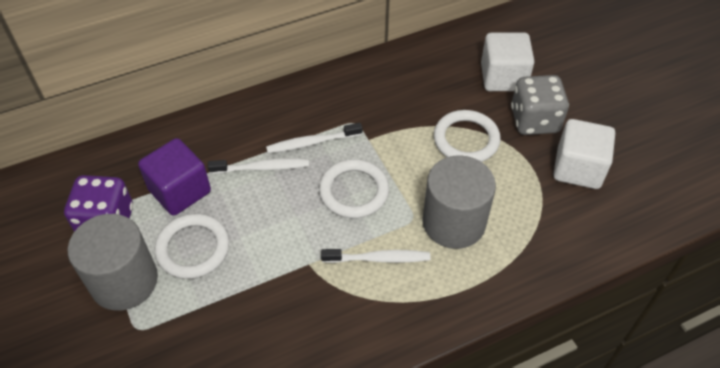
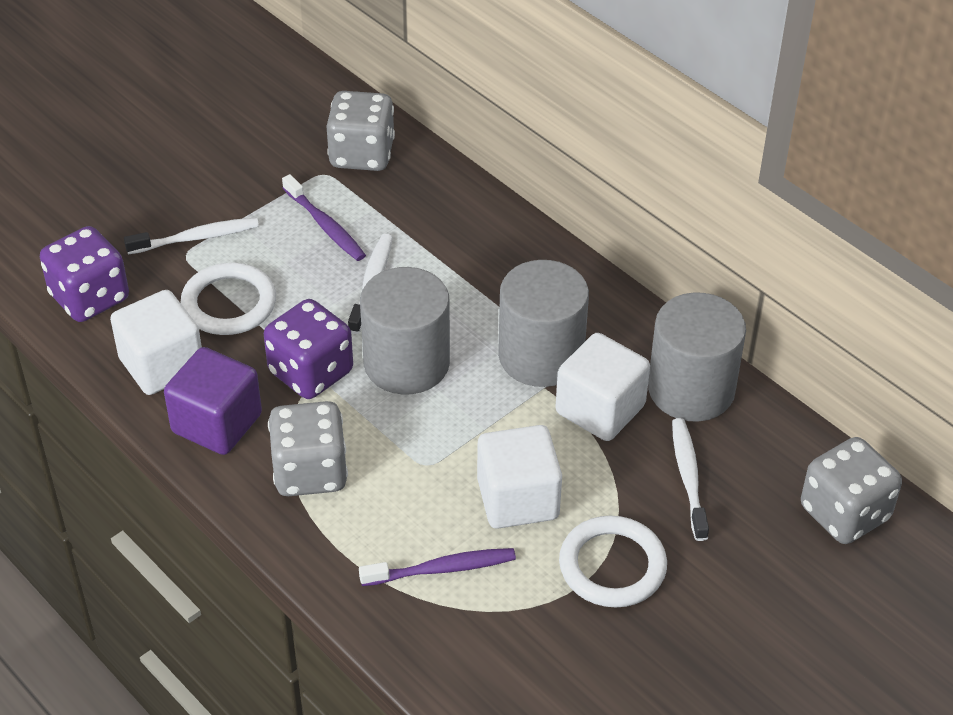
grey cylinder: [68,214,158,311] [422,155,496,249] = 2 -> [360,267,450,395] [498,260,589,387] [648,292,746,421] = 3
grey dice: [511,75,569,135] = 1 -> [268,401,348,496] [327,91,395,171] [801,437,902,544] = 3
purple dice: [64,175,133,232] = 1 -> [40,226,129,322] [264,299,353,399] = 2
purple toothbrush: none = 0 -> [282,174,366,261] [359,548,516,586] = 2
white cube: [481,32,534,91] [554,119,615,189] = 2 -> [110,290,202,395] [477,425,562,529] [556,333,650,441] = 3
white ring: [155,214,229,279] [319,159,389,218] [434,110,501,162] = 3 -> [181,262,276,335] [559,516,667,607] = 2

